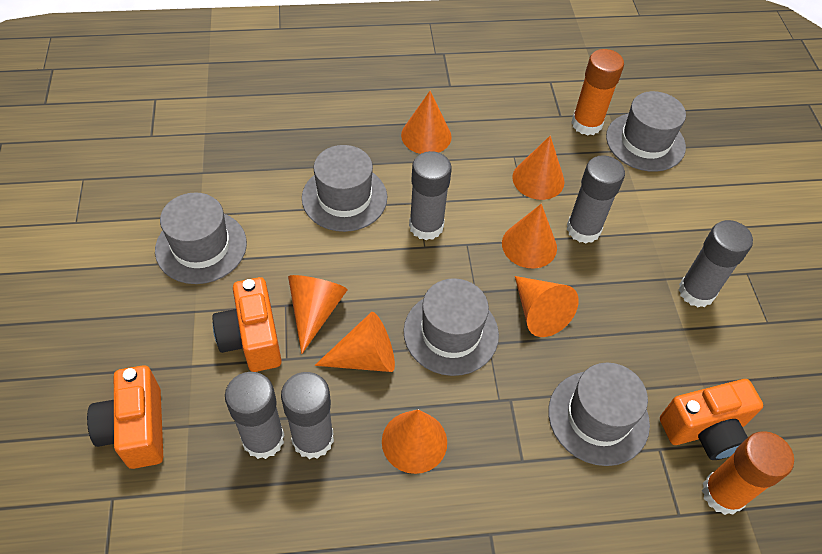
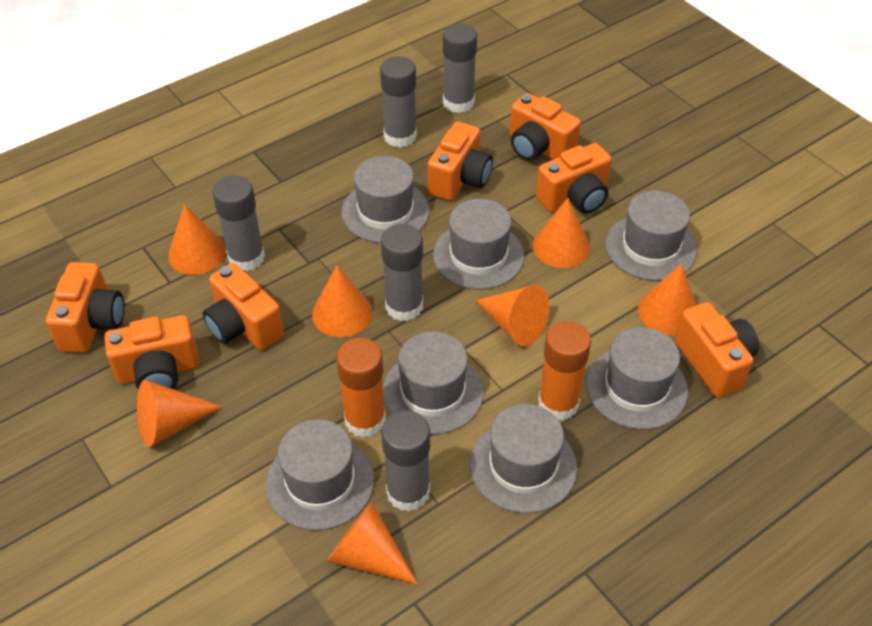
grey hat: [155,192,247,284] [302,145,387,232] [403,278,499,376] [548,363,650,466] [606,91,686,172] = 5 -> [266,419,374,530] [341,156,429,243] [383,331,484,435] [433,199,524,290] [470,404,577,513] [586,327,688,430] [605,191,697,281] = 7
orange camera: [87,365,163,469] [212,277,282,372] [660,379,763,460] = 3 -> [46,262,124,353] [104,315,199,390] [203,263,284,350] [428,122,493,201] [510,93,581,161] [536,143,612,214] [675,302,759,398] = 7

